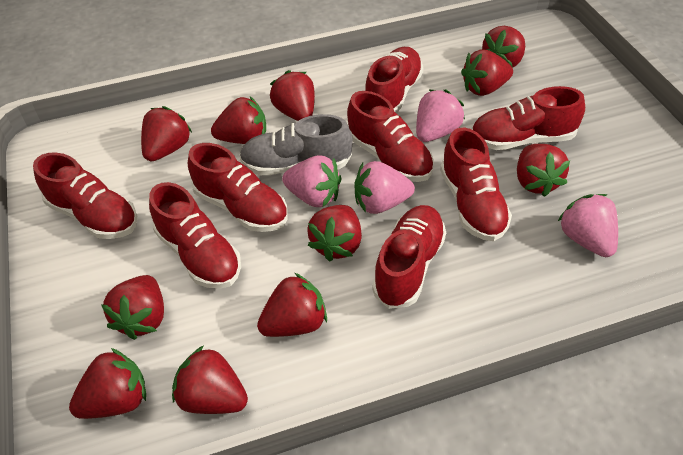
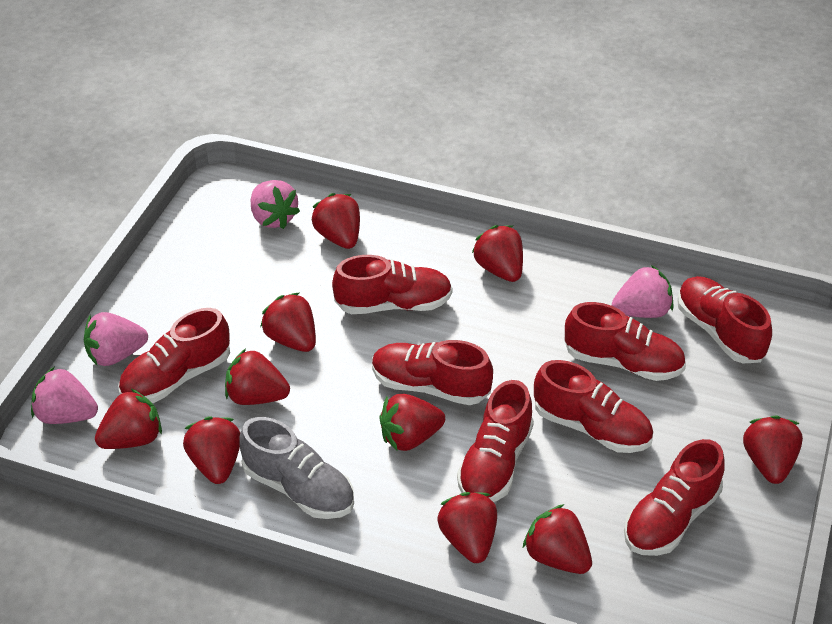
red strawberry: [69,348,146,419] [101,275,164,340] [141,106,192,161] [172,345,248,414] [211,97,266,144] [257,273,327,337] [270,70,315,121] [307,205,362,262] [461,49,513,96] [482,26,525,68] [517,144,570,197] = 11 -> [95,389,162,449] [183,417,240,484] [225,349,290,405] [260,293,316,352] [311,193,360,249] [379,394,445,451] [437,492,497,563] [472,225,523,282] [523,504,592,574] [743,415,803,484] = 10

